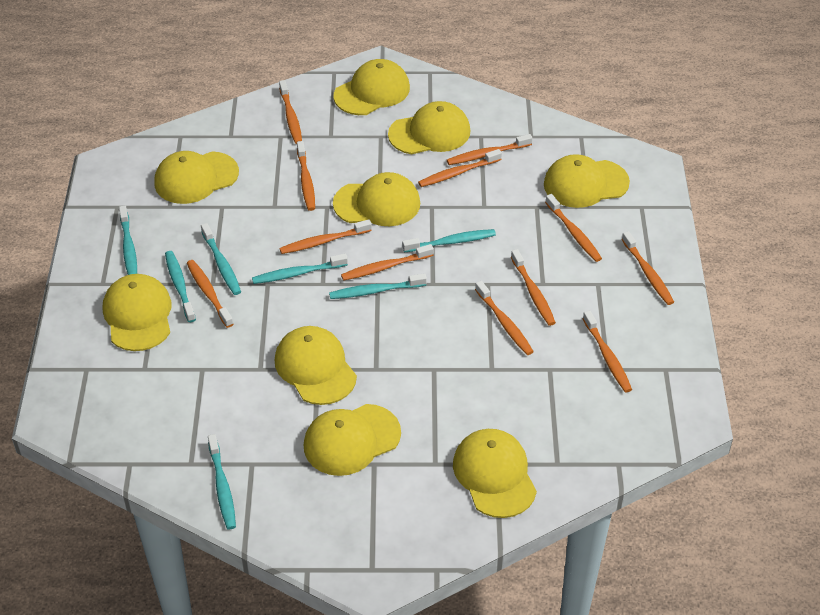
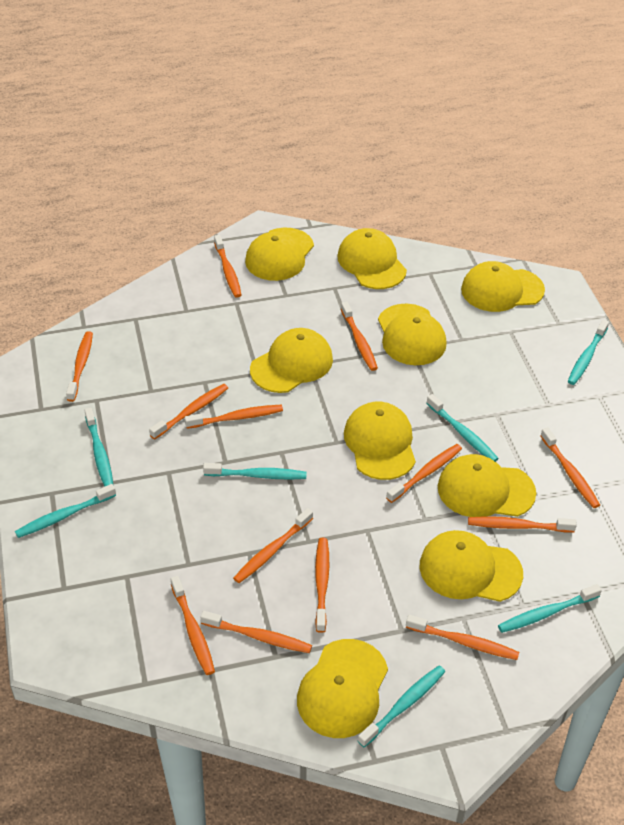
orange toothbrush: [187,260,233,328] [279,80,302,144] [279,219,372,254] [297,141,315,211] [341,244,434,281] [418,149,502,187] [447,134,533,165] [475,281,534,355] [511,249,556,326] [545,194,602,262] [583,310,632,392] [622,231,674,305] = 12 -> [66,331,93,402] [149,384,228,440] [171,576,215,675] [185,405,283,429] [200,611,312,653] [214,235,241,297] [233,508,313,583] [315,538,329,633] [341,302,378,371] [386,444,462,503] [406,615,519,660] [468,516,577,532] [541,427,600,508] = 13

